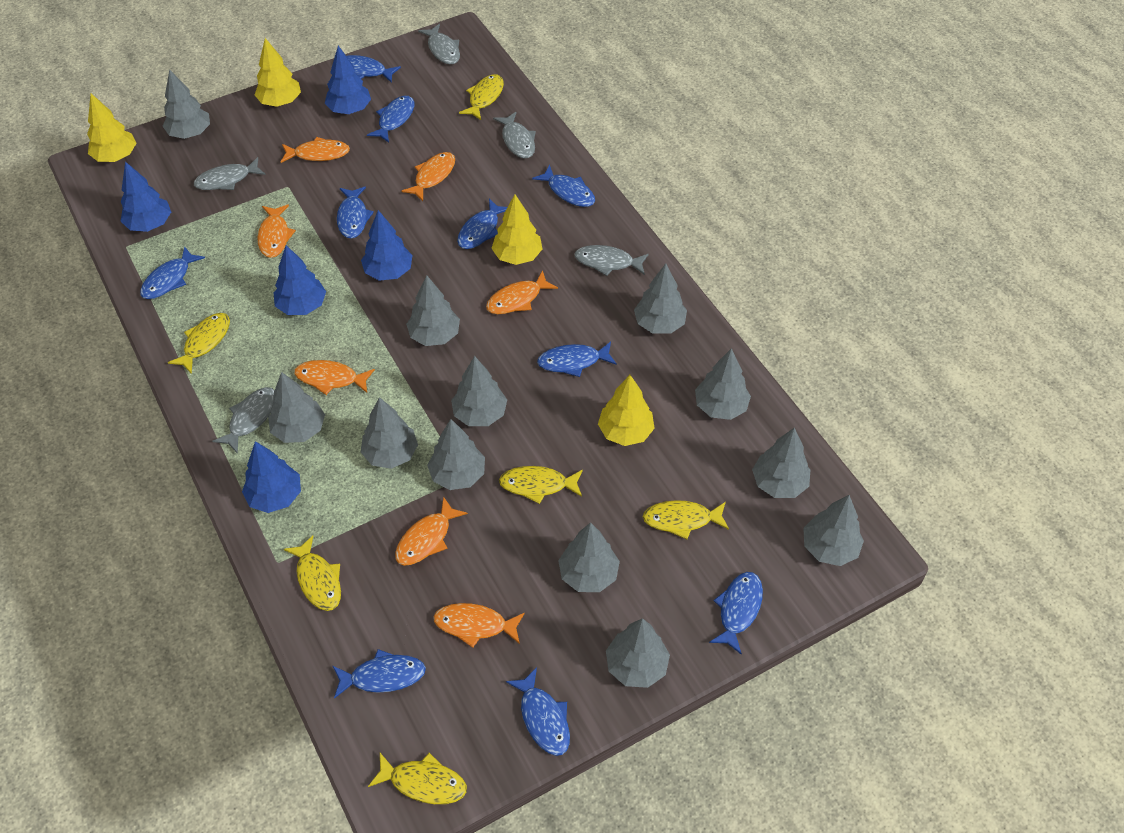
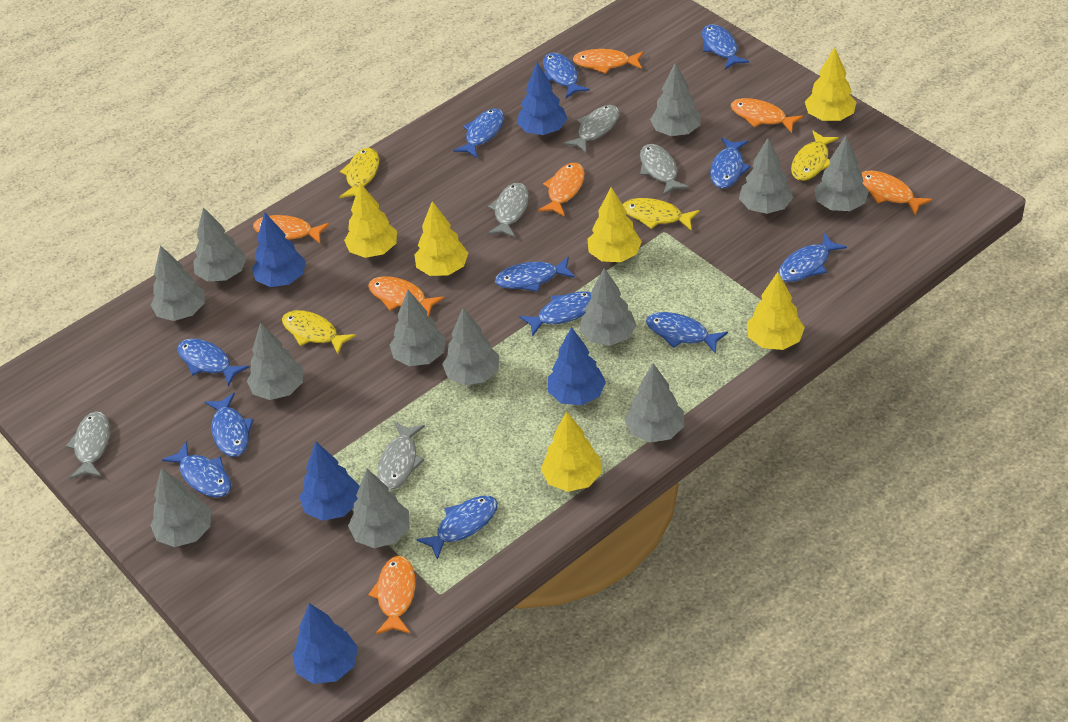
blue fish: [140,246,205,299] [333,649,426,699] [337,187,374,239] [347,55,401,83] [367,96,415,143] [457,199,507,249] [506,667,570,756] [532,165,595,207] [537,341,617,377] [709,572,763,654] = 10 -> [162,441,231,497] [177,339,249,387] [205,393,253,457] [416,496,498,560] [453,108,504,158] [495,257,575,292] [519,291,592,337] [543,53,590,98] [646,312,728,354] [702,24,749,69] [710,138,751,189] [778,233,847,282] = 12
yellow fish: [168,313,230,374] [284,535,341,611] [368,753,467,804] [459,74,504,120] [499,466,583,504] [643,500,729,539] = 6 -> [282,310,356,354] [339,148,379,198] [623,198,700,231] [791,131,839,181] = 4
yellow tree: [87,94,136,162] [255,38,301,107] [491,194,542,265] [598,375,655,446] = 4 -> [344,183,397,258] [414,201,468,276] [541,411,602,492] [588,187,642,262] [747,272,805,350] [805,47,856,121] = 6

